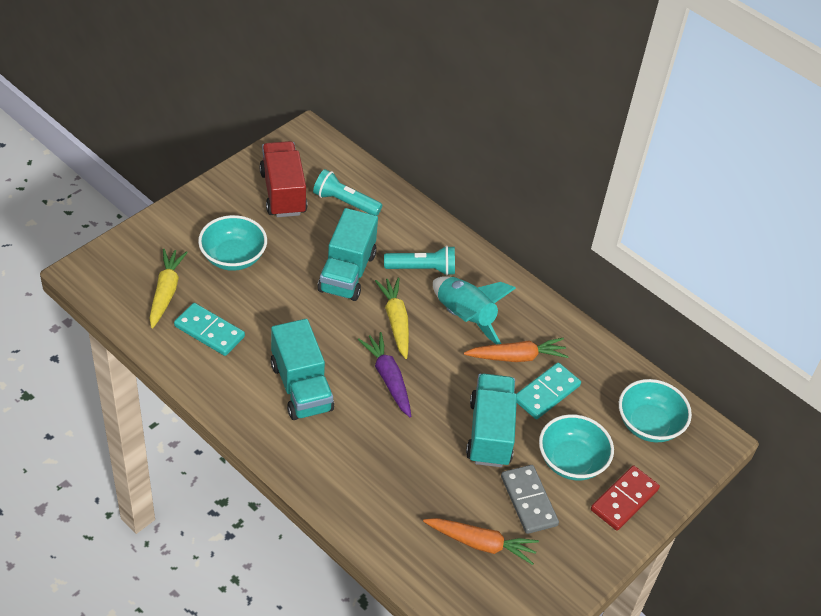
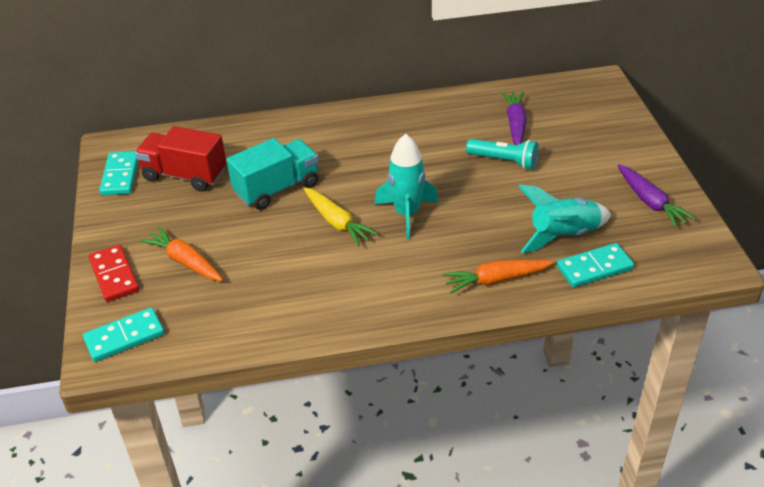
grey domino: [501,465,559,534] = 1 -> none = 0
purple carrot: [358,332,411,417] = 1 -> [501,92,526,145] [617,164,696,228] = 2
turquoise bowl: [198,215,267,271] [539,414,614,480] [619,379,692,442] = 3 -> none = 0
turquoise domino: [174,303,245,356] [516,362,581,419] = 2 -> [83,307,165,362] [99,151,138,195] [557,243,634,288] = 3
turquoise flashlight: [313,169,382,216] [384,246,455,276] = 2 -> [466,139,539,169] = 1
turquoise rocket: [433,276,516,344] = 1 -> [374,134,438,239] [518,185,611,253] = 2
turquoise truck: [271,319,334,420] [318,208,378,301] [466,374,517,467] = 3 -> [227,138,319,210] = 1
yellow carrot: [149,249,188,328] [375,277,409,359] = 2 -> [304,188,378,246] = 1

